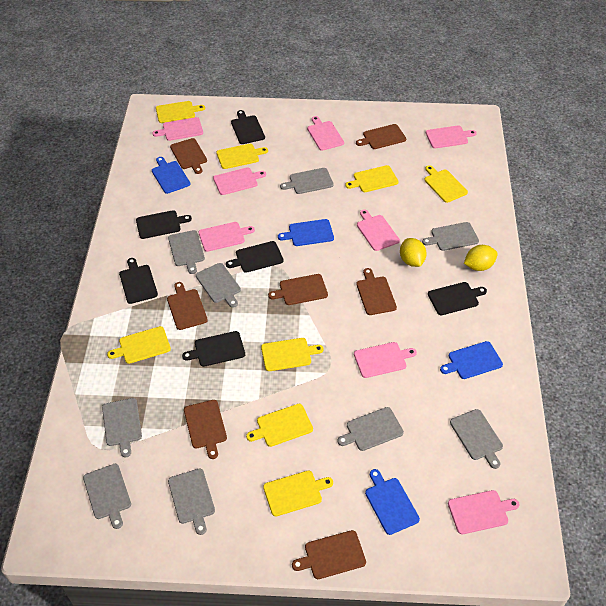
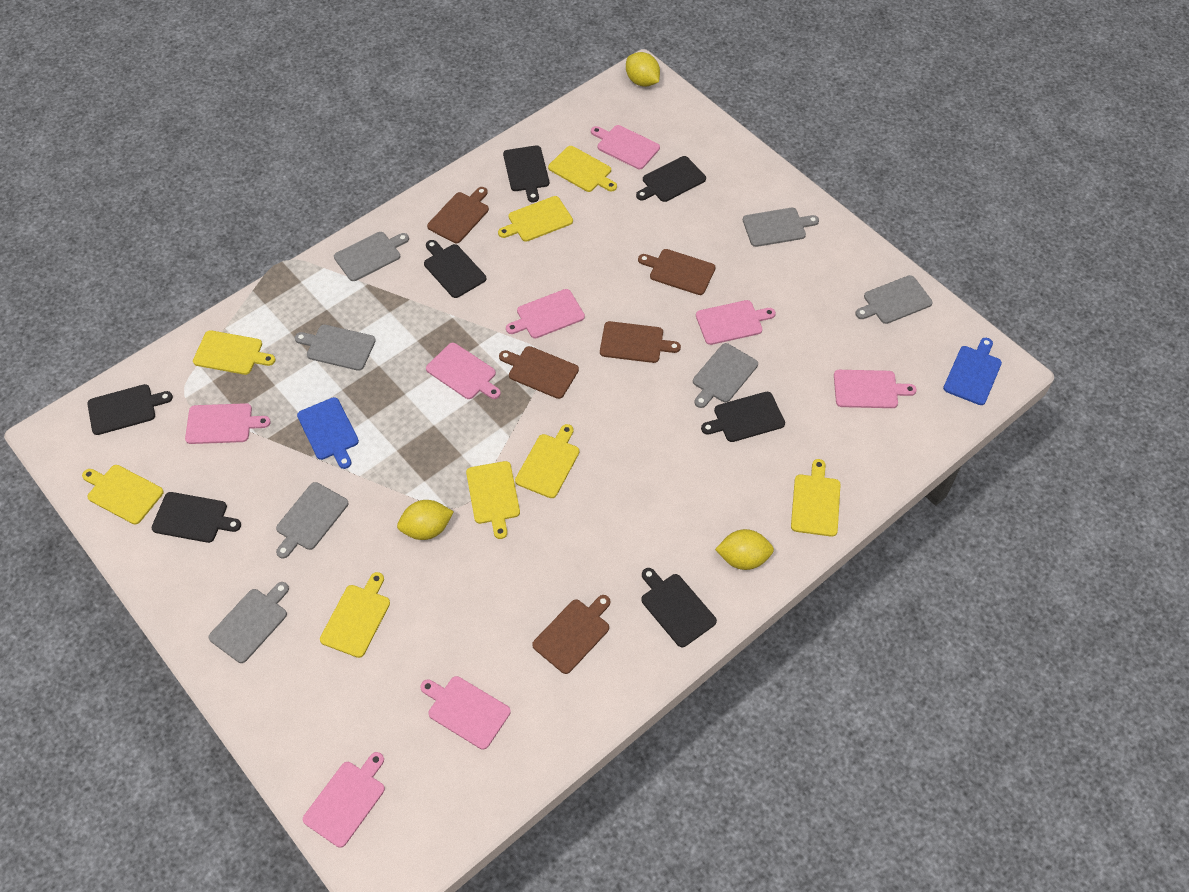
black cutting board: [119,258,158,304] [136,210,192,239] [182,331,245,367] [226,241,284,273] [231,110,265,144] [428,282,487,315] = 6 -> [87,384,173,435] [152,492,241,543] [424,240,486,298] [503,145,549,202] [636,156,706,202] [641,568,717,647] [701,392,785,442] = 7
blue cutting board: [152,157,190,194] [278,219,334,246] [365,469,420,535] [440,341,503,379] = 4 -> [297,397,359,469] [943,338,1002,405] = 2
brown cutting board: [167,282,208,330] [170,138,207,174] [184,400,227,459] [268,274,328,305] [292,530,366,579] [356,124,406,149] [356,268,397,315] = 7 -> [427,187,489,243] [499,346,579,399] [532,595,610,674] [600,321,681,363] [638,249,715,295] = 5
grey cutting board: [83,464,131,529] [102,398,142,457] [168,230,205,274] [168,469,215,535] [196,263,241,308] [280,168,334,194] [337,407,404,451] [422,222,479,251] [450,409,503,469] = 9 -> [209,582,289,663] [276,482,348,558] [295,325,376,371] [334,232,409,281] [693,343,758,408] [743,208,819,247] [855,275,933,324] = 7
yellow lemon: [400,238,427,267] [464,245,498,271] = 2 -> [397,500,454,540] [626,52,660,87] [715,529,774,570] = 3

